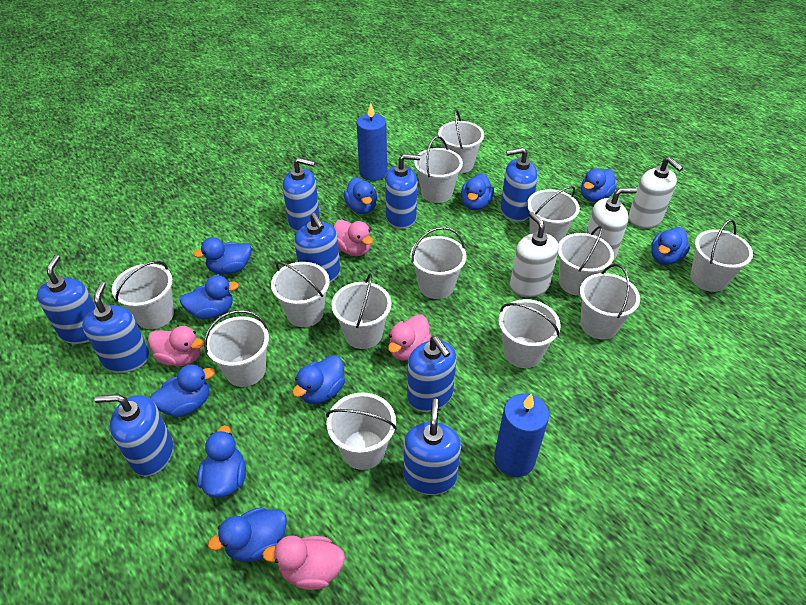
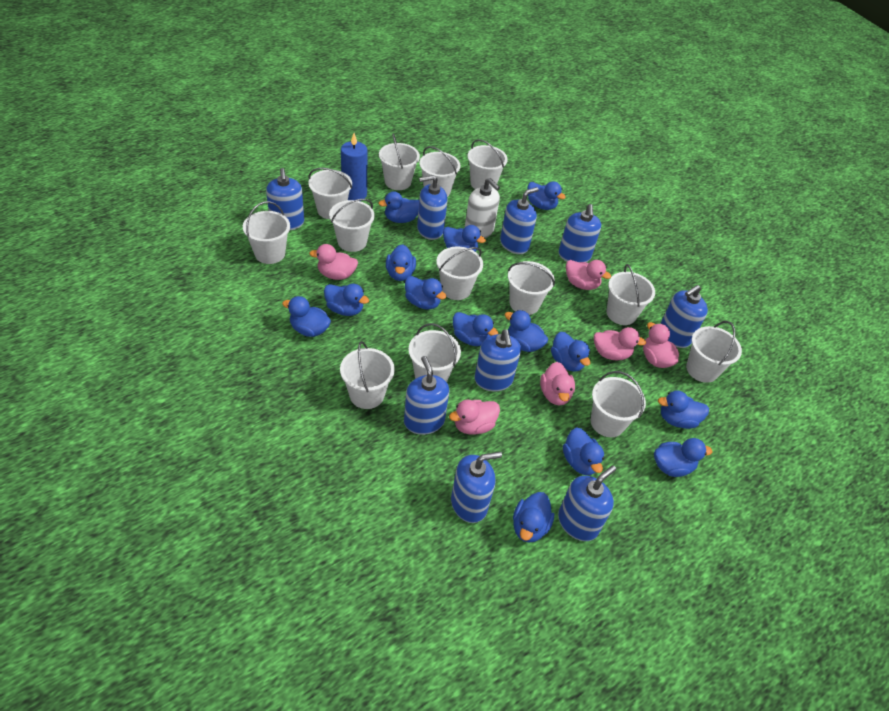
blue candle: [357,103,387,181] [494,393,549,477] = 2 -> [341,133,368,200] = 1
blue duck: [150,364,215,417] [180,275,239,319] [193,237,251,275] [197,425,246,498] [208,507,287,562] [292,355,345,404] [344,177,377,214] [461,174,494,210] [581,168,617,202] [651,227,690,265] = 10 -> [282,296,331,337] [324,284,369,316] [379,191,419,223] [386,244,416,281] [405,276,446,309] [443,225,486,252] [453,312,498,346] [505,310,548,352] [513,492,554,543] [527,181,566,210] [551,332,590,372] [563,428,604,475] [654,438,712,477] [658,390,709,429] = 14
pink duck: [148,326,204,366] [262,535,345,590] [334,220,373,256] [388,314,432,361] = 4 -> [309,244,358,280] [449,400,500,435] [540,362,575,406] [566,260,611,290] [594,327,646,360] [643,322,679,368] = 6
white soap dispenser: [510,212,559,297] [586,188,637,261] [628,157,683,229] = 3 -> [465,178,500,238] = 1

